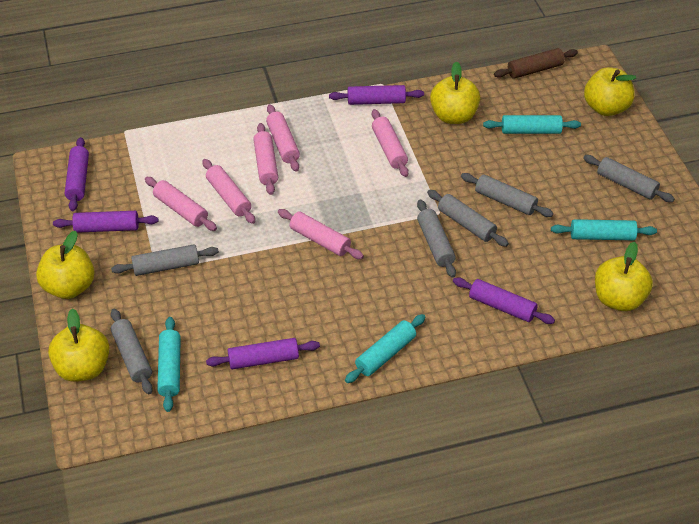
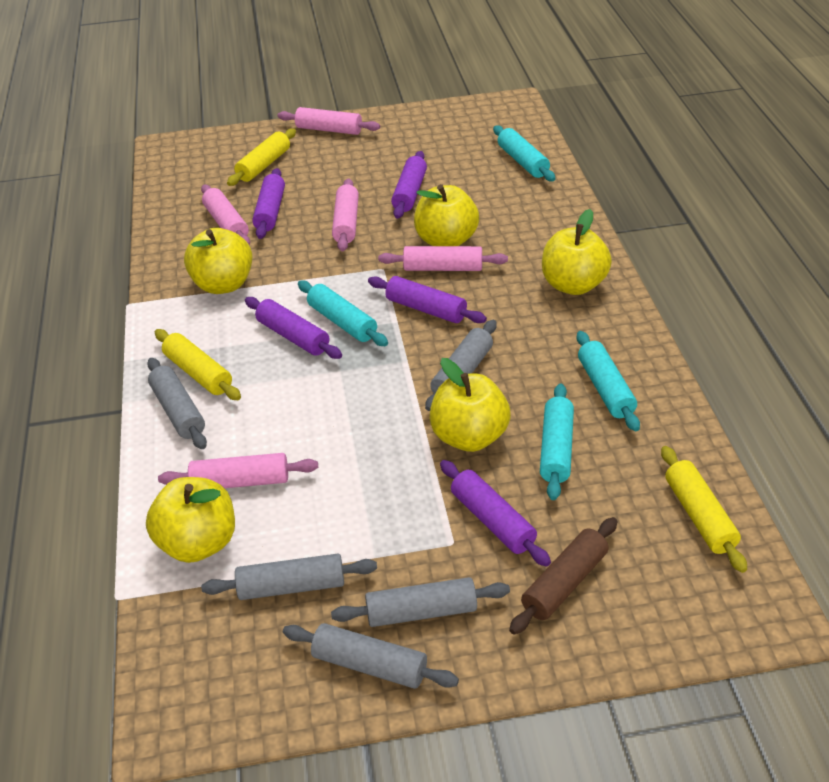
grey rolling pin: [111,244,219,276] [111,309,153,394] [417,199,456,278] [427,190,509,247] [461,173,553,217] [583,155,675,202] = 6 -> [147,358,207,449] [201,554,377,600] [283,623,459,689] [331,577,510,627] [425,320,497,411] = 5
pink rolling pin: [145,177,217,231] [202,159,255,224] [253,123,278,195] [266,104,300,172] [278,209,364,259] [372,109,409,177] = 6 -> [158,453,318,488] [201,184,250,245] [278,107,380,135] [332,178,359,251] [378,246,508,271] = 5
yellow rolling pin: none = 0 -> [155,329,241,400] [227,128,296,186] [661,446,747,573] = 3

